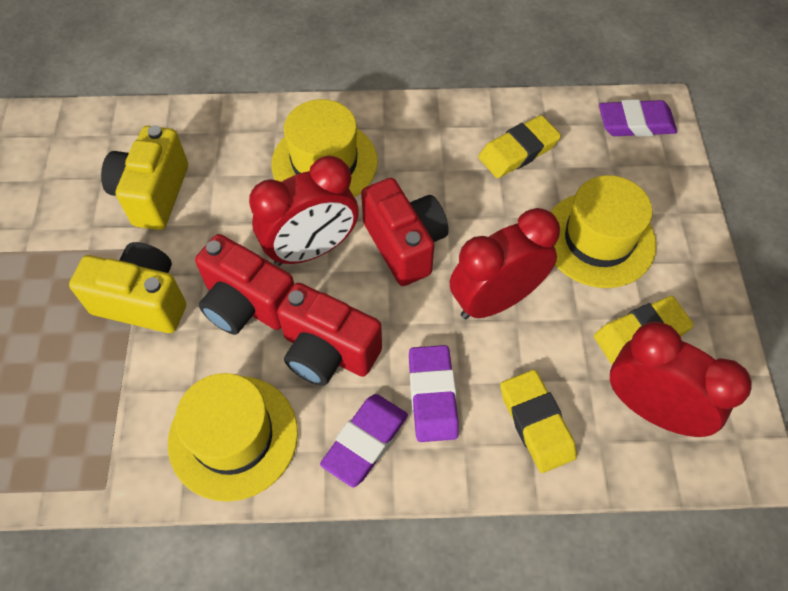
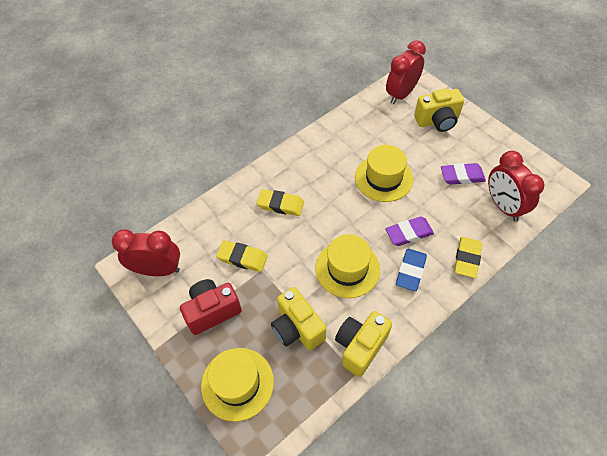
blue eraser: none = 0 -> [396,249,427,291] = 1
purple eraser: [320,394,408,487] [409,345,459,442] [599,99,677,137] = 3 -> [385,217,434,246] [441,163,486,185] = 2
red camera: [195,234,294,335] [277,283,382,386] [361,178,449,286] = 3 -> [180,279,242,335] = 1
yellow camera: [69,242,186,333] [101,125,188,230] = 2 -> [271,287,326,351] [335,311,392,377] [414,88,464,132] = 3

